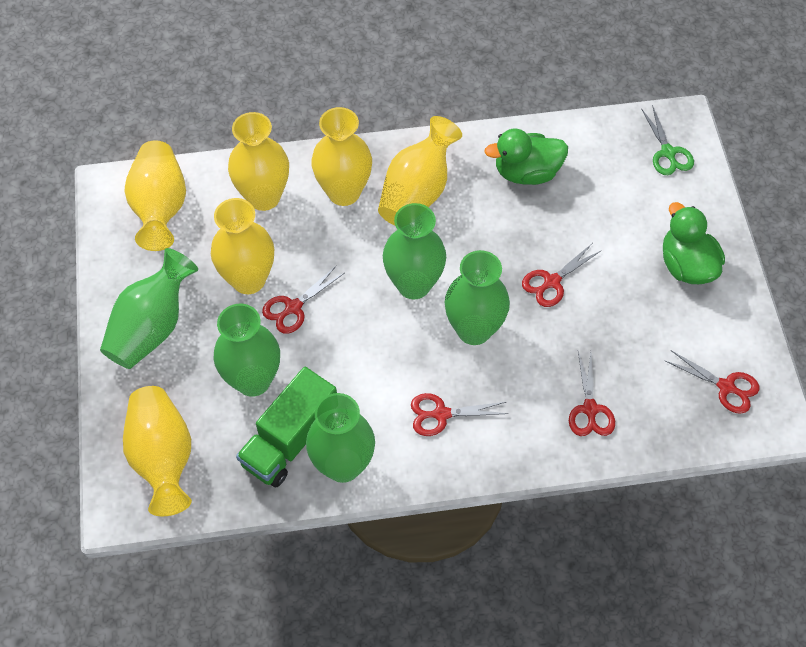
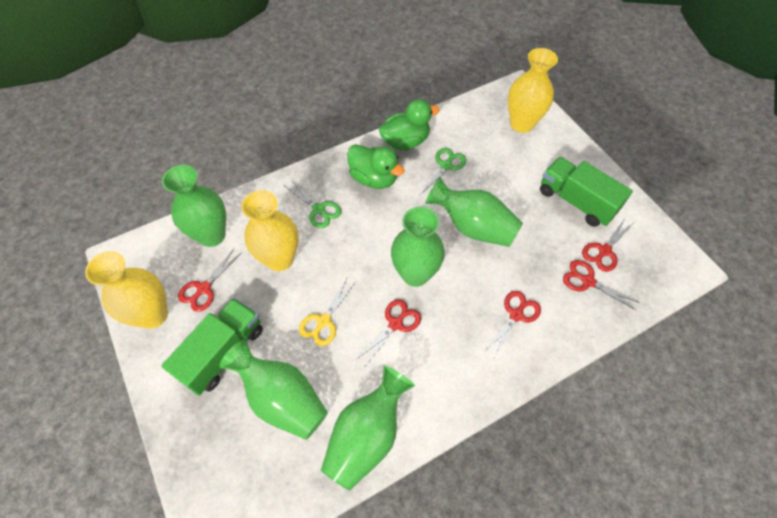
green scissors: [641,105,694,175] = 1 -> [285,180,341,228] [421,148,466,194] = 2
green truck: [236,367,337,487] = 1 -> [161,298,263,396] [540,157,633,227] = 2
yellow scissors: none = 0 -> [299,278,356,346] = 1
yellow vase: [123,386,192,517] [125,140,186,251] [211,198,274,294] [228,112,289,211] [311,107,372,206] [378,116,462,226] = 6 -> [85,251,168,329] [241,190,298,271] [508,48,558,133] = 3

